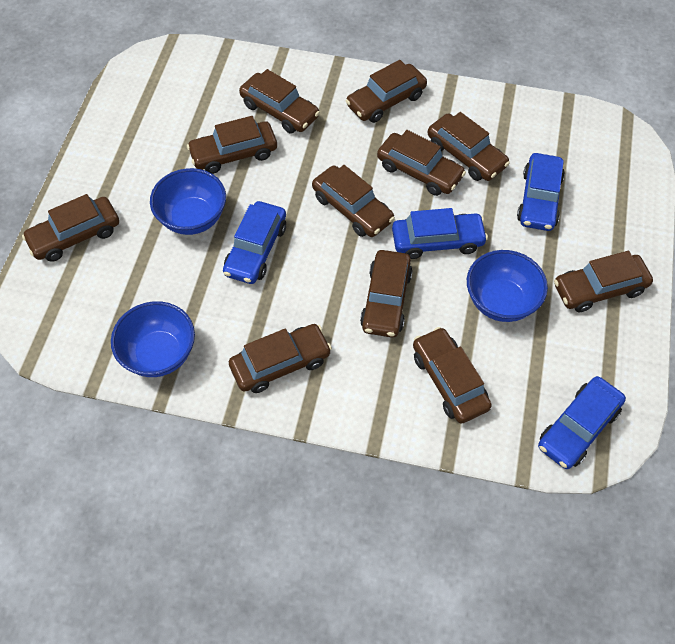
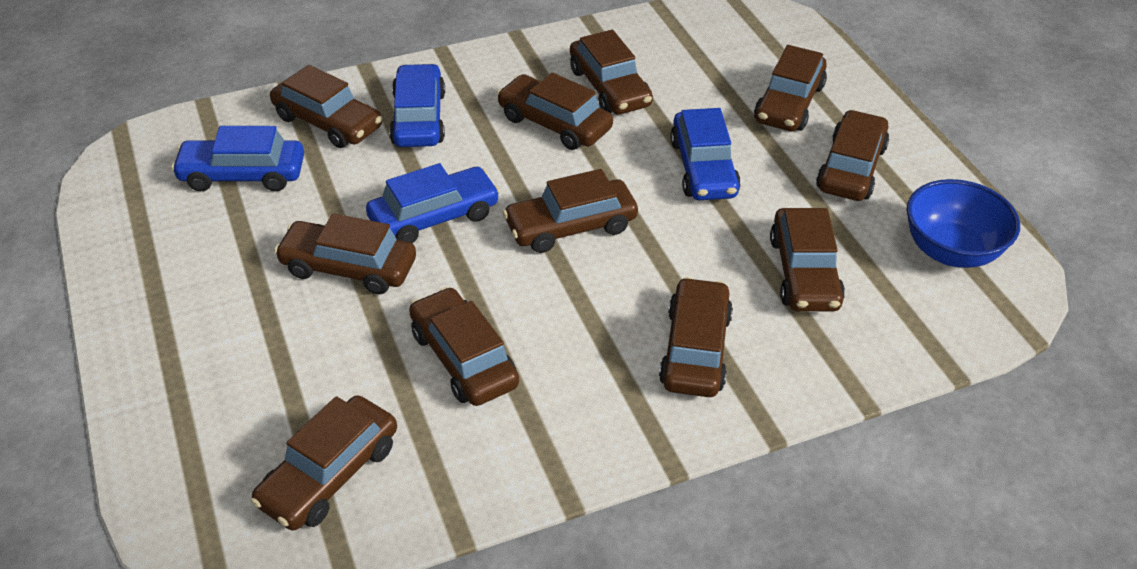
blue bowl: [111,301,195,377] [150,168,226,235] [467,250,548,322] = 3 -> [907,179,1020,268] = 1

